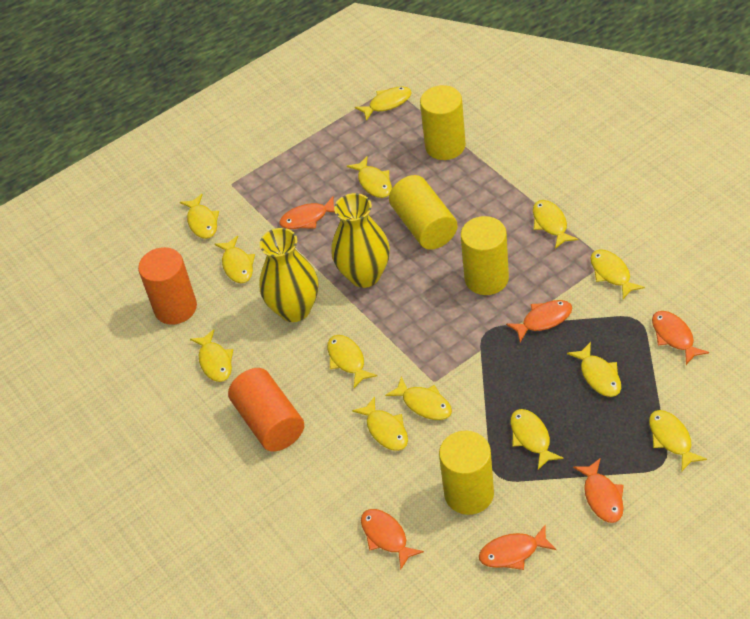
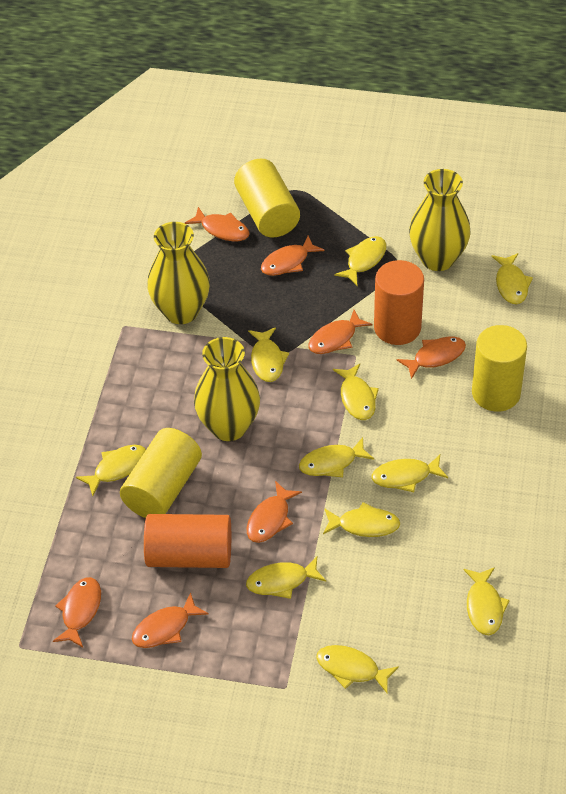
orange fish: [279,196,335,229] [361,509,424,570] [479,525,556,570] [506,300,572,342] [573,459,624,523] [652,311,709,365] = 6 -> [53,577,101,648] [132,592,209,648] [185,207,250,241] [247,481,302,543] [261,236,325,276] [308,310,373,354] [397,337,466,379] = 7
yellow cylinder: [389,175,458,250] [420,85,466,160] [439,431,494,515] [461,216,509,295] = 4 -> [120,428,202,518] [234,159,300,238] [472,325,527,412] = 3
yellow fish: [180,194,219,239] [190,329,233,382] [215,236,255,283] [327,335,377,388] [347,156,392,198] [352,396,408,451] [355,86,412,121] [385,376,452,420] [510,409,564,470] [533,200,579,249] [567,342,621,397] [591,249,645,299] [649,410,707,471] = 13 -> [76,445,146,496] [246,556,326,599] [248,327,289,382] [299,437,374,477] [316,645,399,694] [323,502,400,537] [333,364,379,420] [334,236,387,285] [372,455,448,492] [464,567,510,635] [492,253,533,304] = 11
yellow vase: [259,228,318,322] [331,193,390,288] = 2 -> [147,222,210,324] [194,337,260,441] [409,169,471,271] = 3

